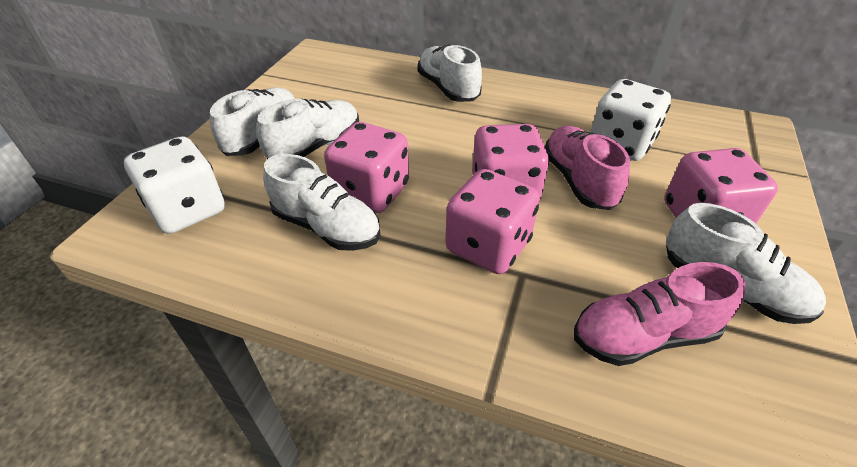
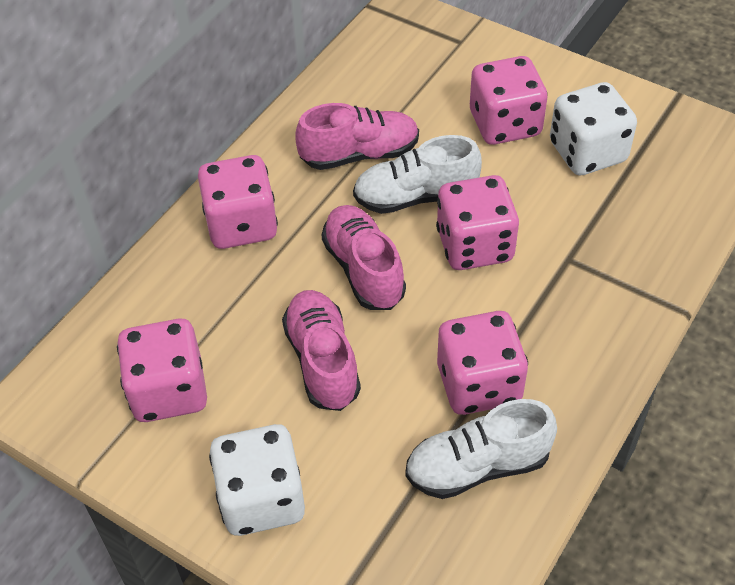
pink dice: [324,122,409,213] [445,169,540,274] [472,124,549,200] [664,148,778,224] = 4 -> [117,318,207,422] [198,155,278,249] [436,175,519,270] [437,311,528,415] [470,56,547,145] = 5
pink shoe: [545,126,630,210] [574,262,746,366] = 2 -> [282,290,361,411] [296,103,419,170] [321,205,406,310] = 3
white shoe: [210,87,295,156] [257,99,359,159] [263,154,380,251] [417,45,482,102] [666,203,826,324] = 5 -> [353,135,482,214] [405,399,557,499] = 2

